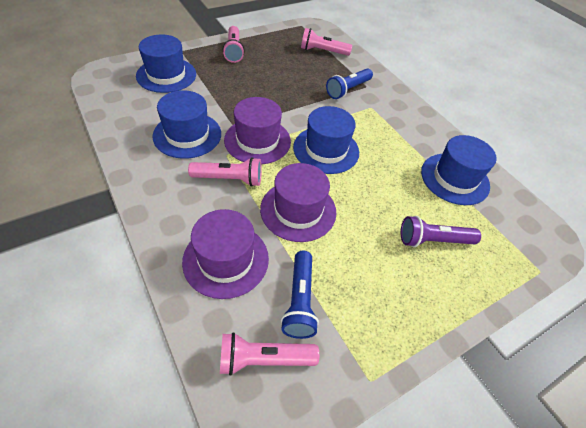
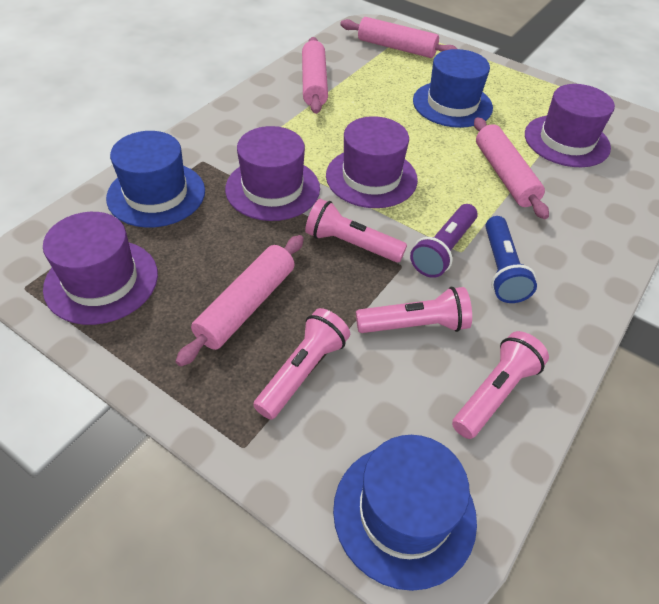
blue flashlight: [281,251,319,339] [326,68,373,99] = 2 -> [485,216,537,303] = 1
blue hat: [136,34,196,93] [152,90,221,159] [293,106,359,174] [421,135,497,205] = 4 -> [106,131,205,228] [333,435,477,591] [413,49,493,128] = 3
pink rolling pin: none = 0 -> [176,235,304,367] [302,37,328,114] [340,17,457,58] [474,117,549,219] = 4
purple hat: [182,209,269,299] [224,97,291,165] [260,163,336,242] = 3 -> [43,212,158,325] [225,126,320,221] [326,116,418,208] [525,84,615,167] = 4

